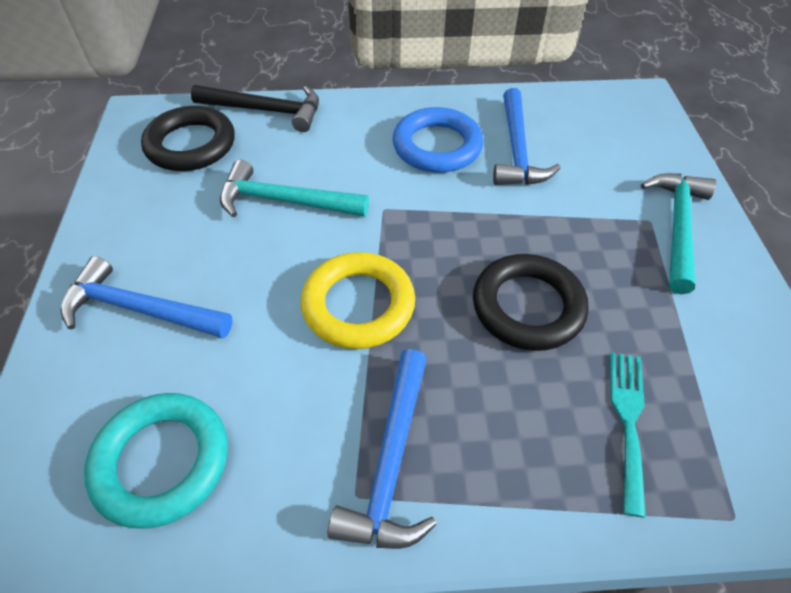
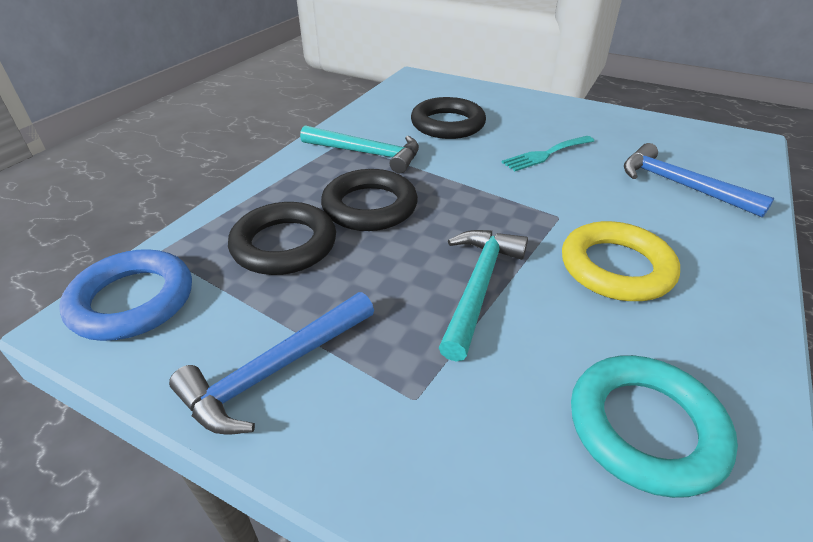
black hammer: [191,85,319,132] = 1 -> none = 0
black ring: [141,106,235,171] [473,254,589,351] = 2 -> [228,202,336,275] [321,169,418,231] [411,97,486,139] = 3
blue hammer: [61,256,233,338] [327,349,437,549] [493,88,561,185] = 3 -> [169,292,374,435] [624,143,774,218] = 2

